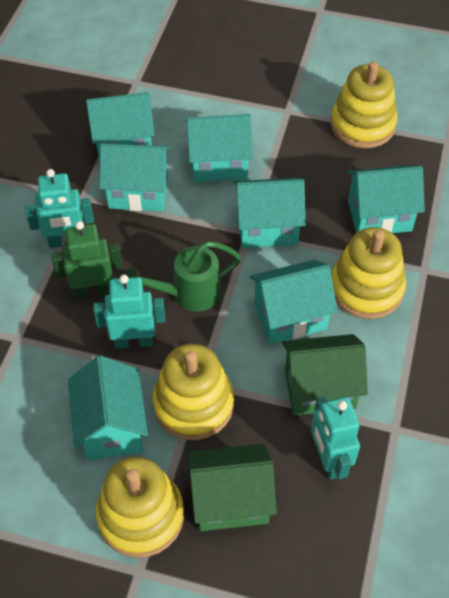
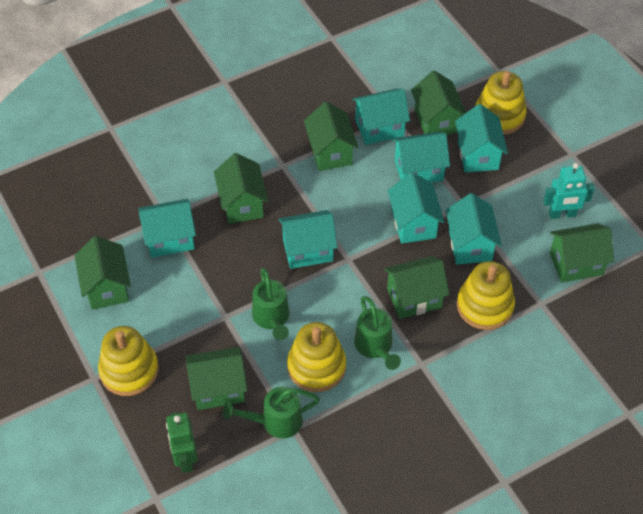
green house: [188,443,277,531] [282,334,368,415] = 2 -> [75,236,131,310] [186,347,247,410] [214,153,268,224] [304,102,358,171] [384,256,449,319] [411,70,466,135] [550,224,614,283] = 7
green watering can: [125,241,241,312] = 1 -> [222,387,320,438] [252,268,289,340] [354,296,401,370] = 3
turquoise robot: [25,169,94,248] [93,275,165,349] [311,397,360,480] = 3 -> [543,163,595,219] = 1

